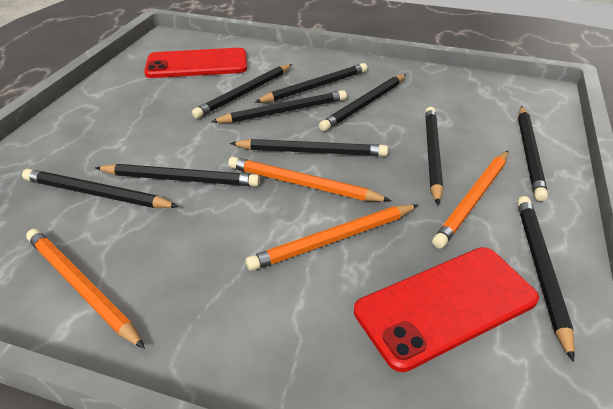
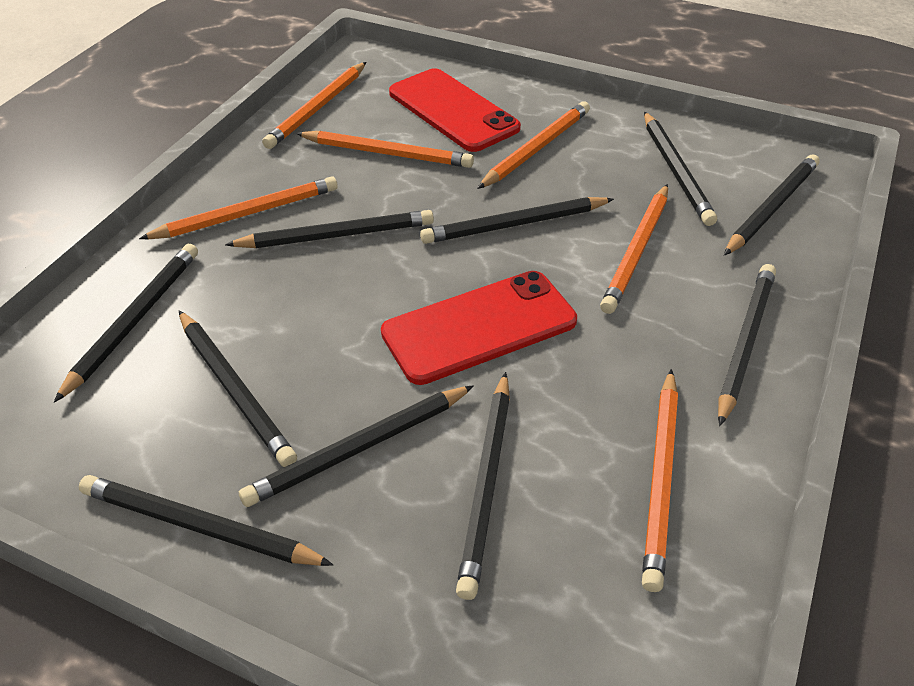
orange pencil: [26,229,145,349] [228,157,391,202] [246,204,418,271] [432,151,508,249] = 4 -> [139,176,338,239] [262,62,366,149] [296,131,474,168] [477,101,590,189] [600,184,668,314] [642,369,678,592] = 6

